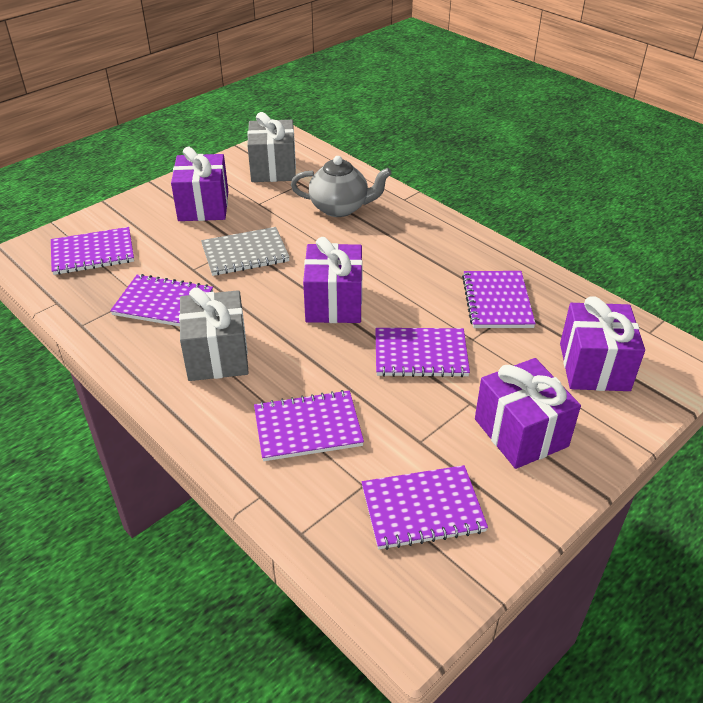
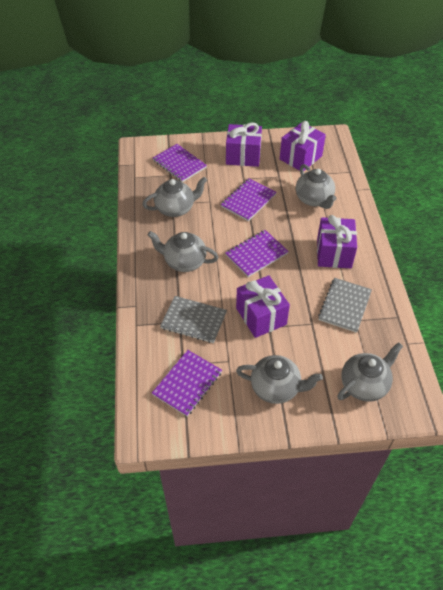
grey gift: [179,287,249,381] [247,112,296,182] = 2 -> none = 0
grey notebook: [201,227,290,276] = 1 -> [160,296,227,343] [318,278,372,333] = 2
grey teapot: [291,156,392,217] = 1 -> [142,177,207,217] [147,231,218,272] [236,355,323,404] [296,164,337,209] [337,342,403,402] = 5
purple notebook: [51,227,134,275] [110,274,213,326] [254,390,364,461] [362,465,488,550] [375,328,470,377] [462,271,536,328] = 6 -> [152,350,222,416] [153,144,207,182] [221,178,277,221] [225,230,289,277] = 4

